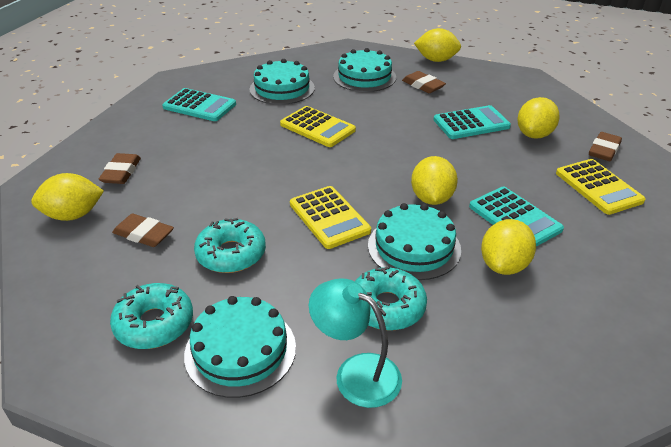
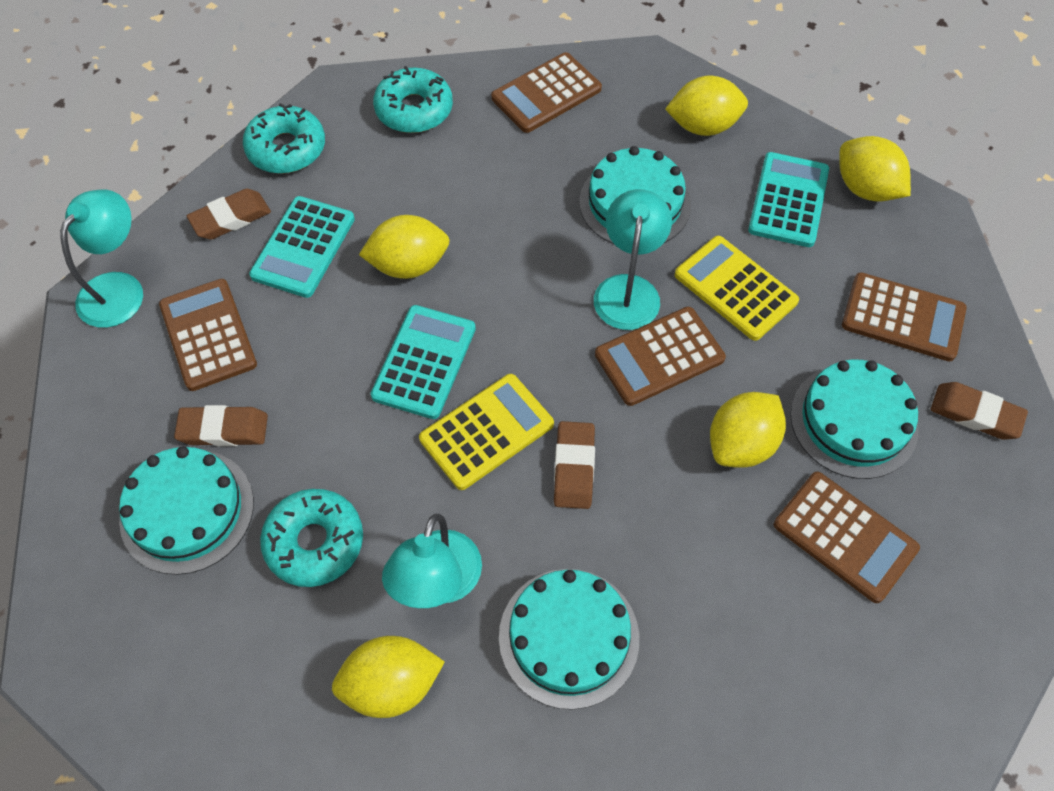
brown calculator: none = 0 -> [159,279,257,391] [491,52,602,133] [595,307,726,406] [774,472,920,603] [842,272,967,362] = 5
turquoise lamp: [309,278,402,408] = 1 -> [60,190,143,328] [382,514,482,608] [594,189,672,330] = 3
yellow calculator: [280,106,356,147] [290,186,371,249] [556,159,646,215] = 3 -> [419,374,554,490] [675,236,799,341] = 2

